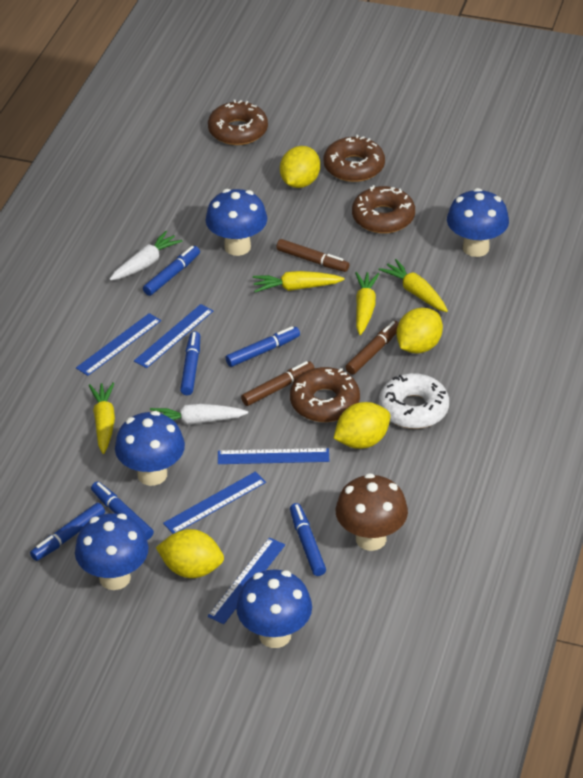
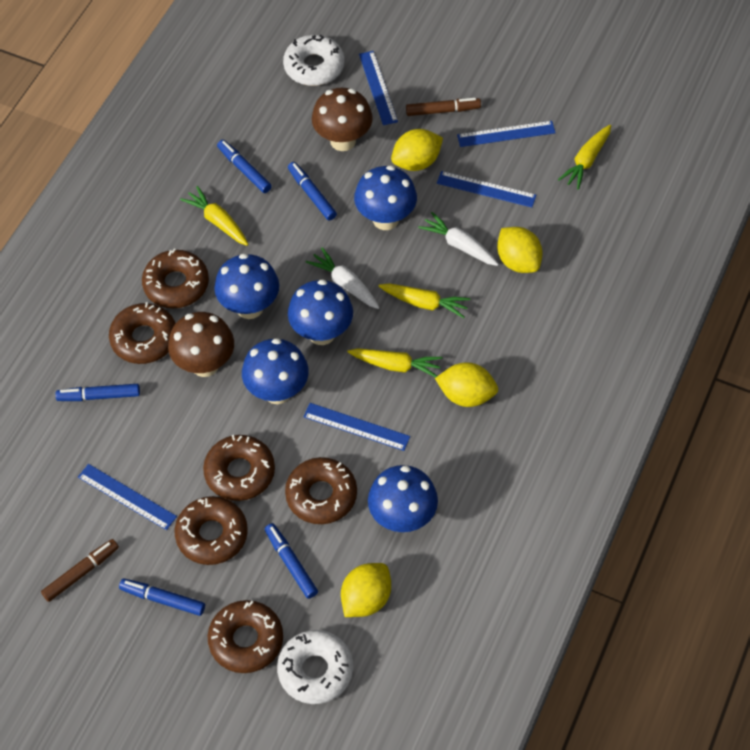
blue marker: [30,503,105,561] [91,482,154,540] [143,246,200,296] [180,331,200,395] [226,326,300,367] [290,503,326,576] = 6 -> [55,384,140,401] [119,578,205,616] [217,140,272,193] [265,523,318,599] [288,162,337,221] = 5
brown donut: [208,100,268,145] [290,367,360,422] [324,135,385,182] [352,185,415,233] = 4 -> [109,302,175,364] [142,249,209,309] [175,496,248,565] [203,435,275,501] [208,600,283,673] [285,457,357,524] = 6
brown marker: [241,361,314,406] [276,239,349,272] [345,321,399,375] = 3 -> [41,539,119,602] [406,98,481,116] = 2
brown mushroom: [336,473,408,551] = 1 -> [168,312,234,377] [312,88,373,151] = 2
white donut: [379,373,449,429] = 1 -> [277,630,353,704] [283,34,345,86] = 2

